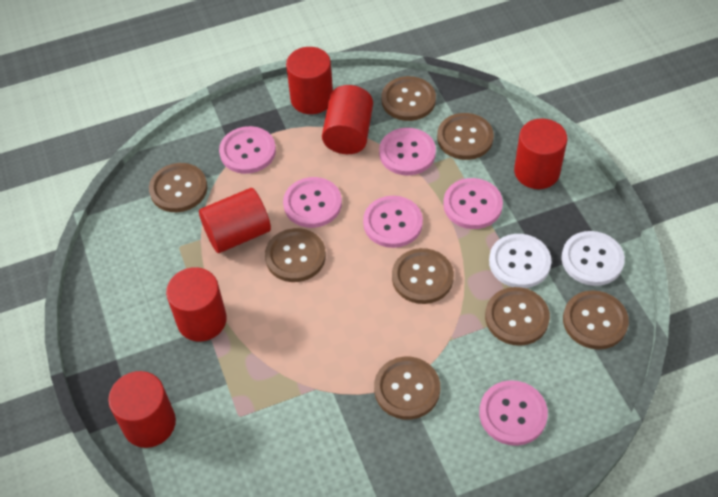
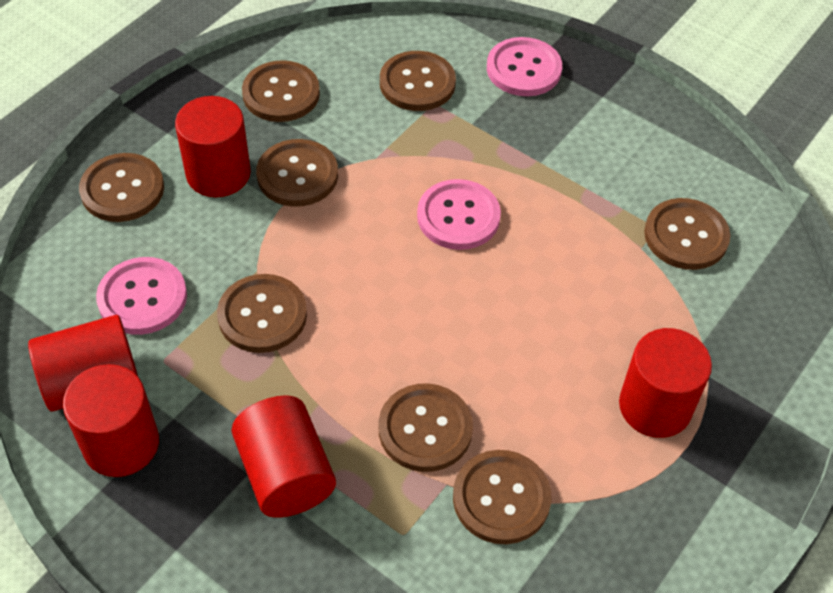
pink button: [219,126,276,174] [283,177,342,228] [363,196,423,248] [379,128,436,175] [443,178,503,229] [479,380,548,446] = 6 -> [96,257,187,335] [417,179,501,250] [487,37,562,96] = 3
red cylinder: [108,371,176,448] [166,267,227,342] [199,188,271,253] [286,47,333,114] [322,85,373,154] [514,119,567,189] = 6 -> [28,315,138,412] [63,364,159,477] [175,96,251,197] [232,395,336,518] [619,328,712,438] = 5
white button: [489,234,551,288] [562,231,625,286] = 2 -> none = 0

